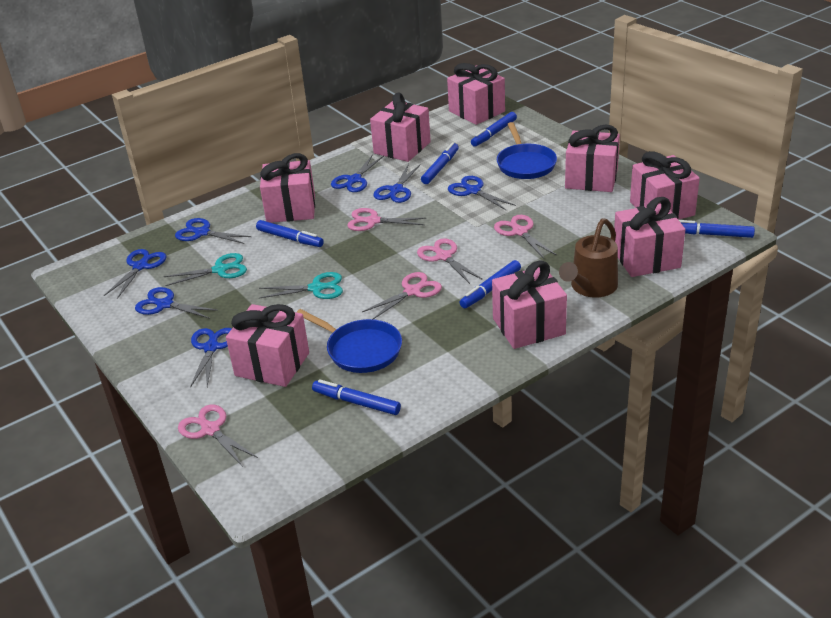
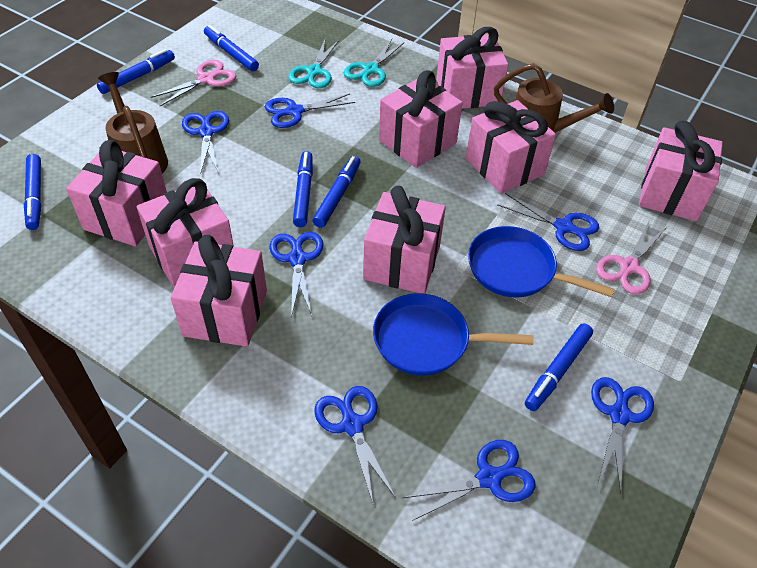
brown watering can: [559,218,618,298] = 1 -> [98,72,168,173] [494,63,614,133] = 2
pink scissors: [178,405,258,467] [347,208,426,231] [362,272,442,319] [417,238,483,284] [494,215,557,259] = 5 -> [151,60,236,106] [596,220,667,295] = 2

